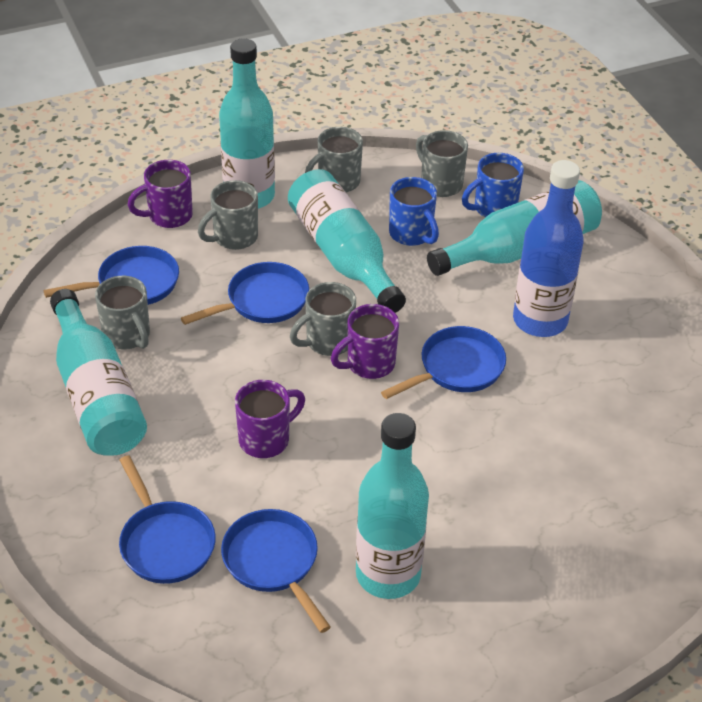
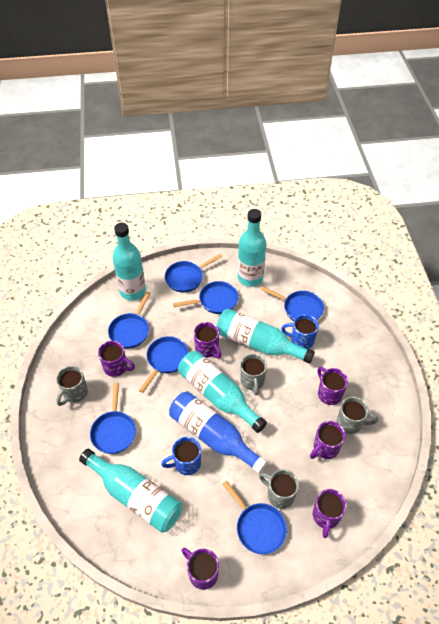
blue pan: [44,246,179,305] [119,455,216,584] [181,262,309,325] [221,509,331,633] [381,326,506,399] = 5 -> [90,383,136,454] [108,292,150,349] [139,336,189,393] [165,254,222,292] [173,281,239,314] [222,480,287,554] [261,286,324,321] = 7
grey mug: [95,276,150,349] [198,180,258,250] [290,282,356,356] [305,127,363,193] [416,130,468,197] = 5 -> [56,366,88,406] [240,354,267,395] [259,469,299,509] [337,397,378,434] = 4
purple mug: [128,160,193,228] [235,380,305,458] [331,304,399,379] = 3 -> [98,341,135,377] [181,548,219,590] [194,322,221,358] [310,421,345,459] [313,489,347,538] [317,367,348,405] = 6

